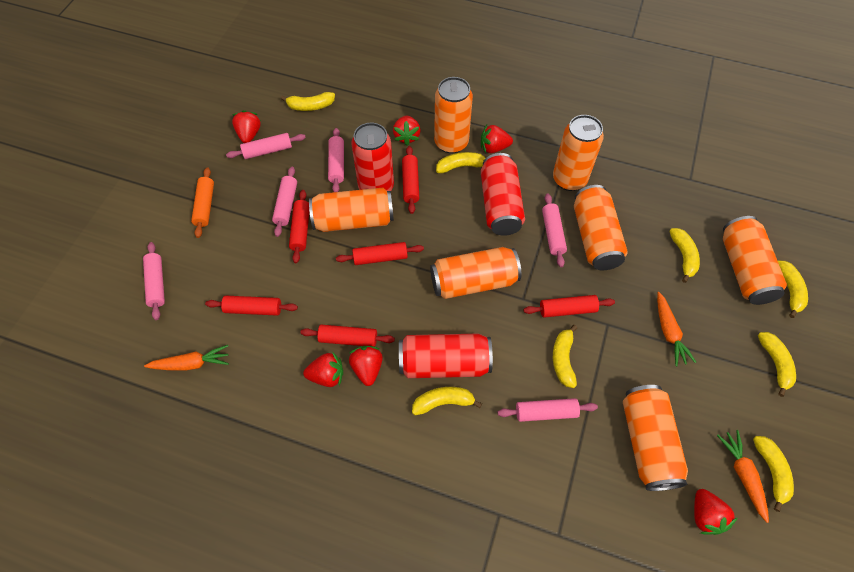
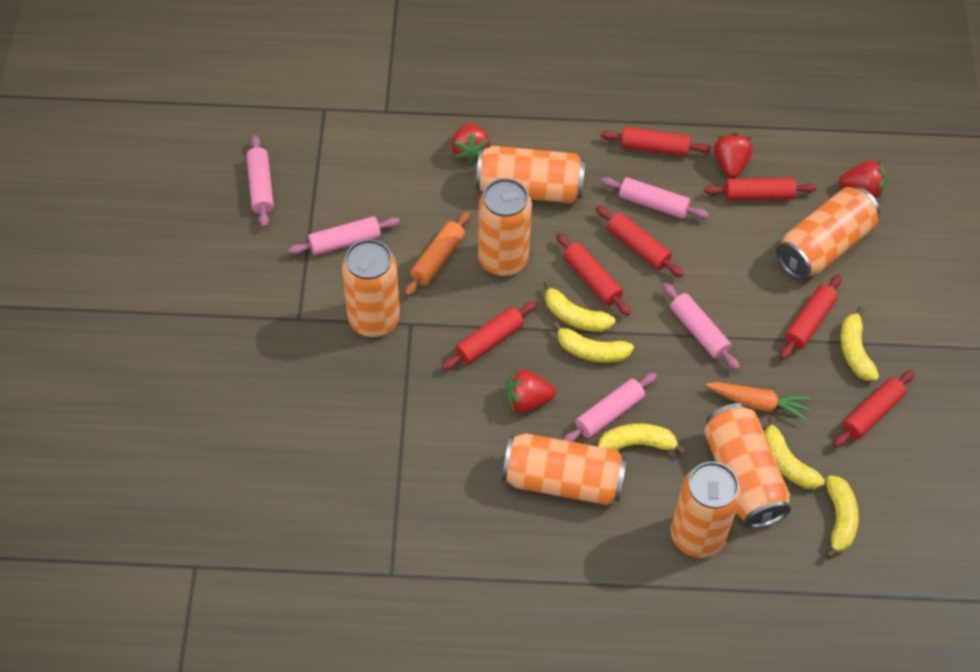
orange carrot: [144,345,229,371] [657,292,696,366] [717,430,769,523] = 3 -> [705,382,811,421] = 1
pink rolling pin: [143,242,165,320] [226,133,306,159] [272,167,297,237] [328,128,344,192] [498,398,598,422] [542,193,567,267] = 6 -> [246,135,274,227] [288,216,400,255] [563,373,657,442] [601,177,709,219] [663,283,740,370] = 5
red can: [351,123,394,191] [399,333,493,378] [481,153,525,236] = 3 -> none = 0
red rolling pin: [205,296,298,316] [289,190,309,263] [300,325,395,347] [336,242,424,265] [402,146,419,214] [524,295,615,318] = 6 -> [442,301,536,370] [556,233,631,316] [596,206,684,277] [601,127,711,156] [704,178,817,201] [780,274,842,360] [833,370,914,448] = 7
red strawberry: [232,110,261,143] [303,351,343,387] [349,346,383,386] [393,116,421,146] [481,125,513,153] [694,489,737,535] = 6 -> [451,123,490,165] [506,369,556,412] [714,133,753,179] [839,160,887,200] = 4
yellow banana: [281,92,335,111] [412,387,482,415] [436,152,485,173] [553,325,577,388] [669,228,700,283] [753,436,794,512] [758,332,796,397] [778,261,808,318] = 8 -> [543,281,615,332] [552,322,634,363] [598,424,686,454] [764,416,825,489] [826,476,859,559] [840,307,879,381] = 6

